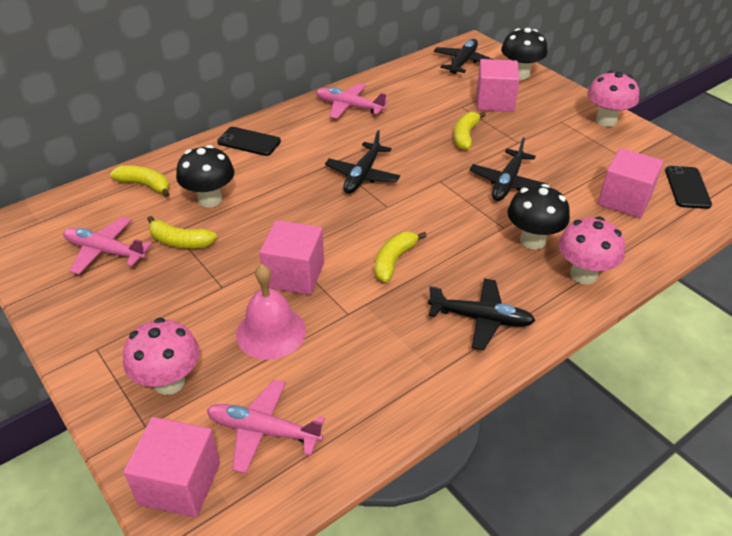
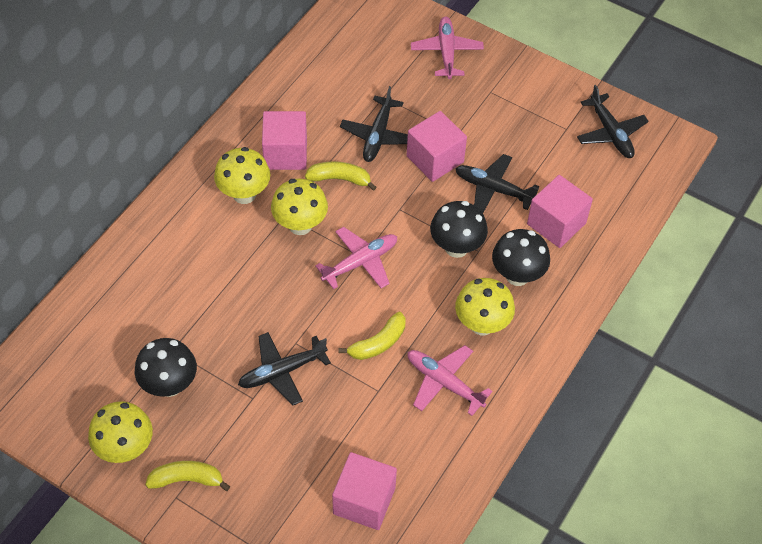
black phone: [217,127,281,156] [665,166,712,209] = 2 -> none = 0
pink bell: [236,264,306,360] = 1 -> none = 0
pink mushroom: [123,318,200,395] [559,216,625,284] [587,71,639,127] = 3 -> none = 0
yellow banana: [110,165,170,197] [147,216,217,248] [375,232,427,282] [454,112,486,150] = 4 -> [145,461,230,491] [305,161,376,191] [338,312,405,360] = 3
yellow mushroom: none = 0 -> [88,401,153,463] [214,147,270,204] [271,179,328,235] [455,278,515,335] = 4

